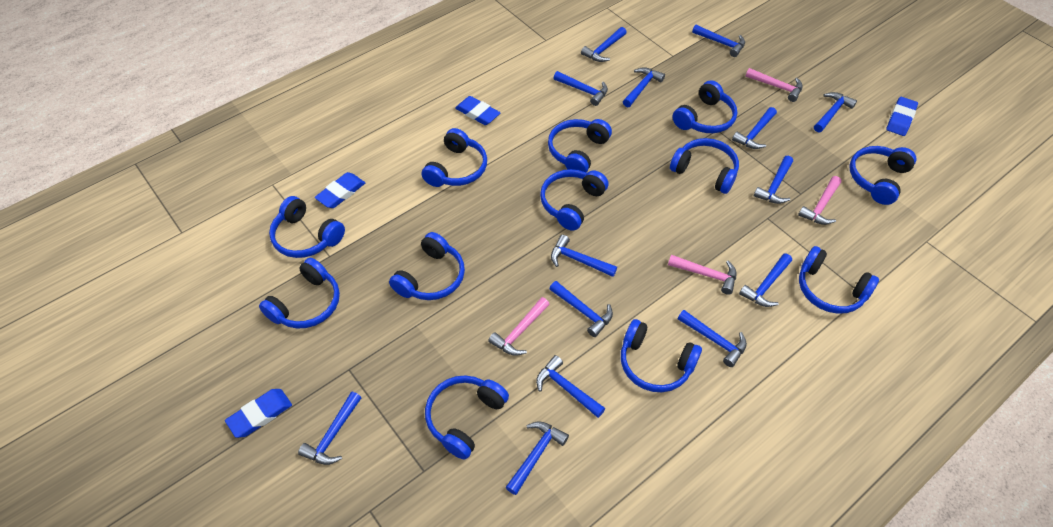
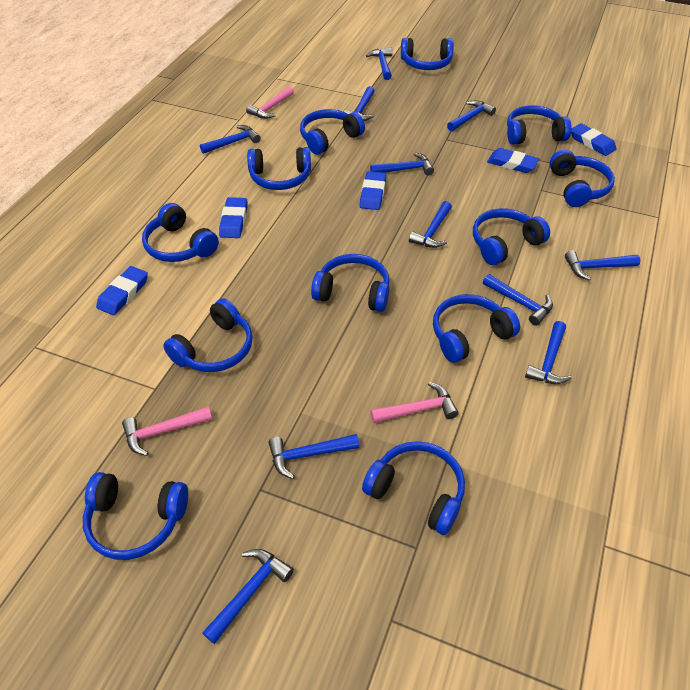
blue eraser: [225,389,292,438] [315,172,365,208] [455,96,500,125] [886,97,918,136] = 4 -> [96,266,148,315] [219,197,247,238] [360,171,386,210] [487,148,539,173] [571,123,617,156] = 5
blue hammer: [298,392,362,465] [506,421,569,495] [536,355,605,418] [549,281,613,337] [551,235,617,277] [553,71,608,106] [581,27,627,62] [623,67,665,107] [677,310,747,367] [692,25,745,57] [732,107,777,149] [739,253,792,307] [754,156,793,204] [814,92,857,132] = 14 -> [200,125,261,154] [202,549,294,644] [268,434,359,479] [344,86,374,121] [366,48,392,80] [370,153,434,175] [409,201,452,248] [447,100,496,131] [483,274,553,326] [525,321,572,384] [565,251,640,281] = 11
pink hammer: [488,297,550,356] [668,255,736,295] [745,68,803,102] [798,176,841,225] = 4 -> [122,406,212,456] [246,87,294,119] [370,382,459,423] = 3

